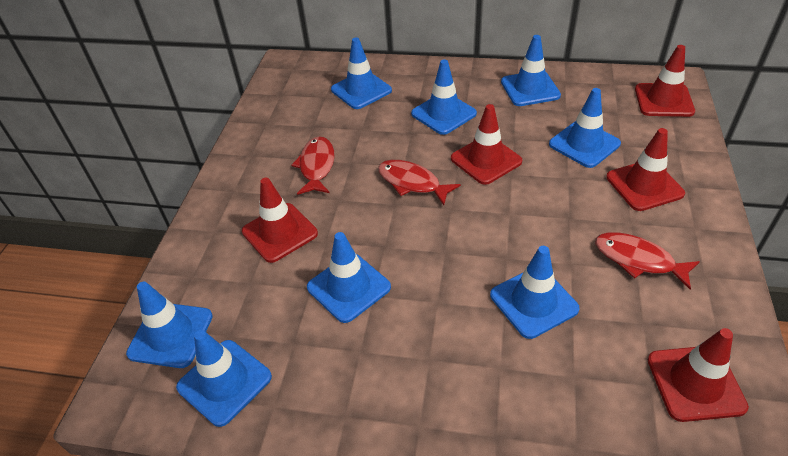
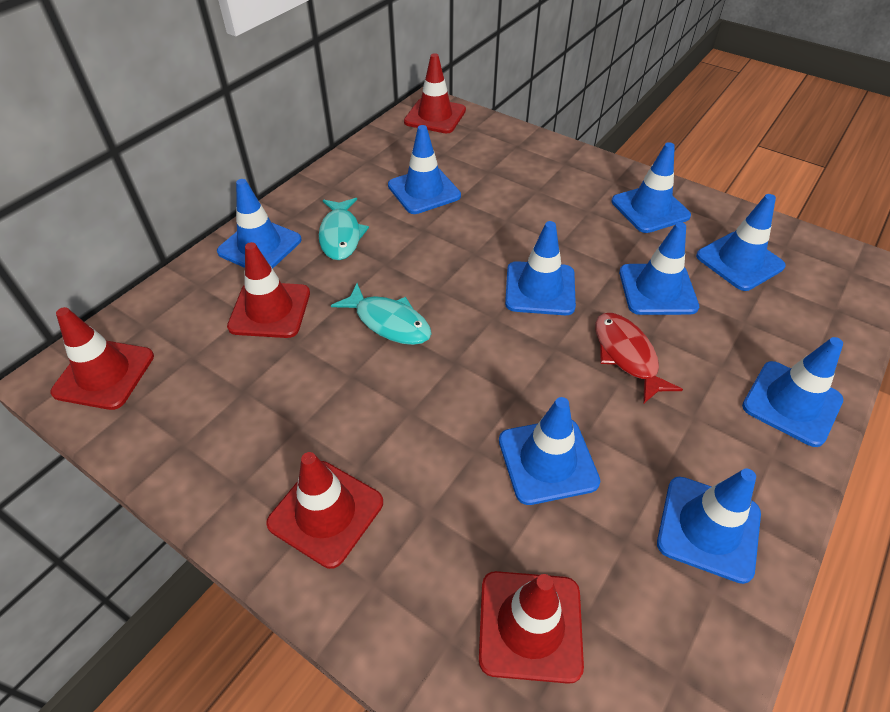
blue traffic cone: [126,282,213,368] [176,330,272,427] [307,232,391,323] [331,37,392,109] [411,59,477,135] [490,246,580,339] [501,35,561,106] [549,88,621,168] = 8 -> [217,179,301,269] [388,125,461,214] [499,397,600,505] [505,221,576,315] [612,142,691,233] [619,222,699,315] [657,469,761,584] [696,194,786,291] [742,337,843,447] = 9
red fish: [291,137,335,195] [378,160,461,205] [595,232,700,289] = 3 -> [595,313,683,404] = 1
turquoise fish: none = 0 -> [319,198,369,260] [331,283,431,345] = 2

